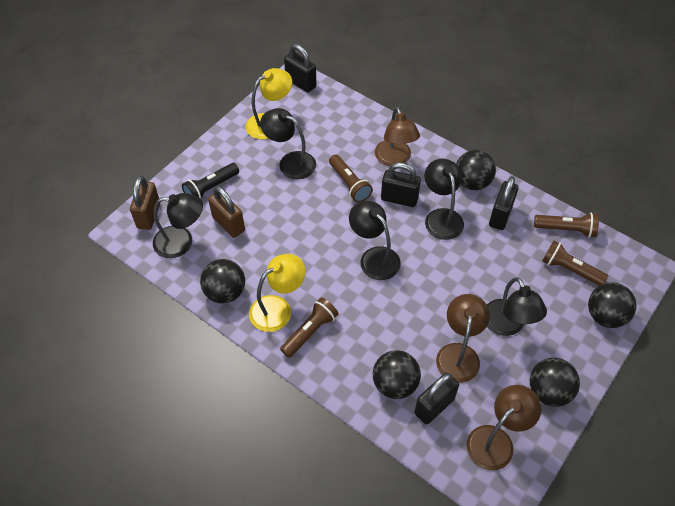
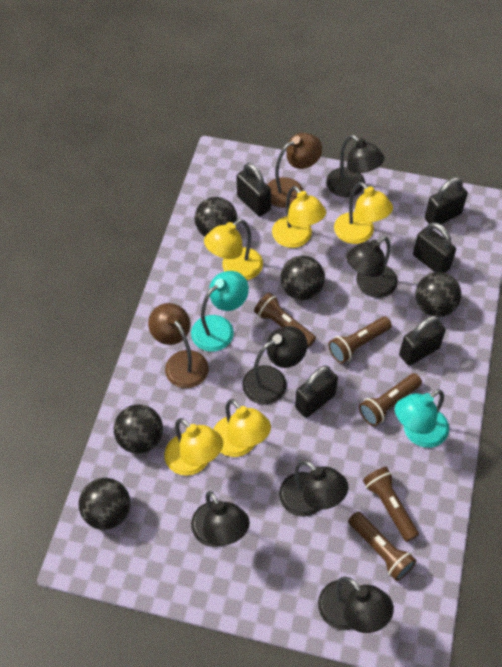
black flashlight: [182,163,239,199] = 1 -> none = 0
black lamp: [153,193,203,258] [260,108,316,179] [349,201,401,280] [424,159,464,240] [487,277,547,336] = 5 -> [191,491,250,547] [242,326,307,405] [279,460,348,517] [318,577,394,633] [326,135,384,197] [346,236,398,298] = 6
black padlock: [284,44,316,93] [381,162,421,207] [414,373,459,424] [489,176,518,230] = 4 -> [236,163,271,216] [295,366,338,418] [399,316,446,366] [413,222,456,273] [425,177,468,224] = 5
brown flashlight: [280,298,338,358] [329,155,373,202] [534,213,599,238] [542,241,608,286] = 4 -> [254,293,316,347] [328,317,392,363] [348,512,417,581] [359,373,422,426] [363,467,419,542] = 5
brown lamp: [375,107,420,166] [436,294,490,383] [467,385,542,471] = 3 -> [148,303,209,388] [267,133,322,208] = 2
brown padlock: [130,176,160,230] [208,186,245,238] = 2 -> none = 0
turquoise lamp: none = 0 -> [191,271,249,352] [395,389,449,448] = 2
yellow lamp: [245,68,292,139] [249,254,305,332] = 2 -> [164,418,223,476] [204,219,263,280] [213,399,271,457] [272,186,326,248] [334,182,393,244] = 5

